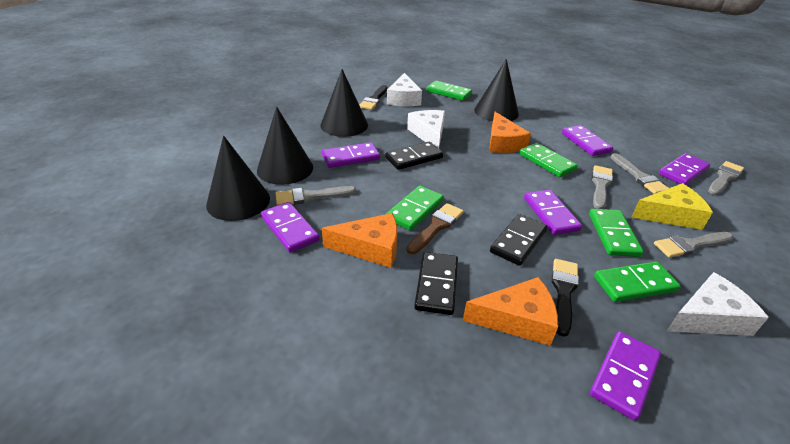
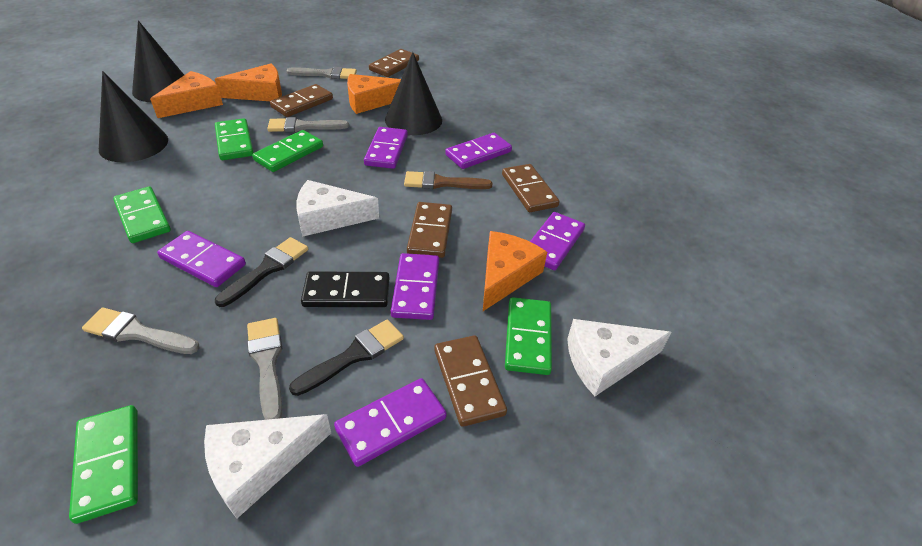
black cone: [206,135,270,221] [257,107,313,185] [320,69,368,137] [474,59,519,121] = 4 -> [99,71,168,162] [132,21,184,102] [385,52,442,135] = 3
black domino: [385,142,443,170] [414,252,458,315] [490,214,548,266] = 3 -> [301,271,389,307] = 1
brown domino: none = 0 -> [270,84,333,117] [369,49,419,77] [407,202,452,258] [434,335,507,427] [502,164,559,212] = 5
grey brush: [275,186,356,206] [592,165,613,209] [610,153,669,194] [654,232,733,258] [708,161,744,195] = 5 -> [82,308,200,354] [247,318,282,420] [267,117,349,132] [286,67,357,79] = 4
orange cheese: [322,213,397,268] [463,277,558,346] [489,112,531,153] = 3 -> [150,71,223,118] [215,64,282,101] [347,74,401,114] [483,231,547,311] = 4
yellow cheese: [631,183,713,230] = 1 -> none = 0

